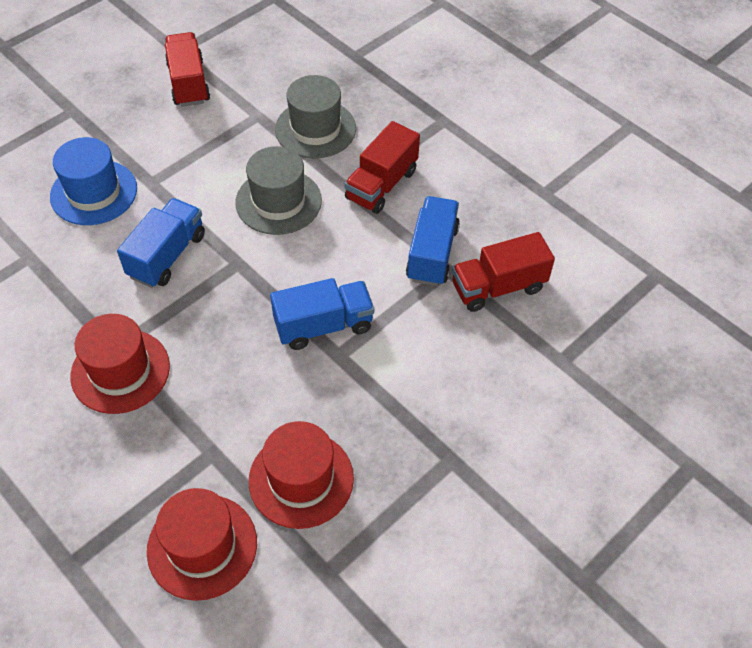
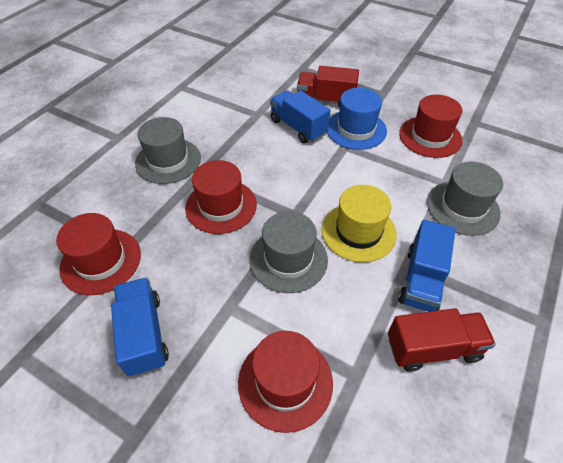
grey hat: [235,146,322,235] [275,75,356,158] = 2 -> [135,117,201,184] [250,211,328,293] [427,162,503,236] = 3
red hat: [70,314,170,414] [147,488,257,601] [249,421,354,529] = 3 -> [56,213,141,295] [185,160,257,234] [238,331,333,433] [399,95,463,158] = 4
red truck: [165,32,210,107] [344,121,420,214] [452,232,555,312] = 3 -> [297,66,359,108] [388,308,496,372] = 2
yellow hat: none = 0 -> [322,185,397,262] = 1

